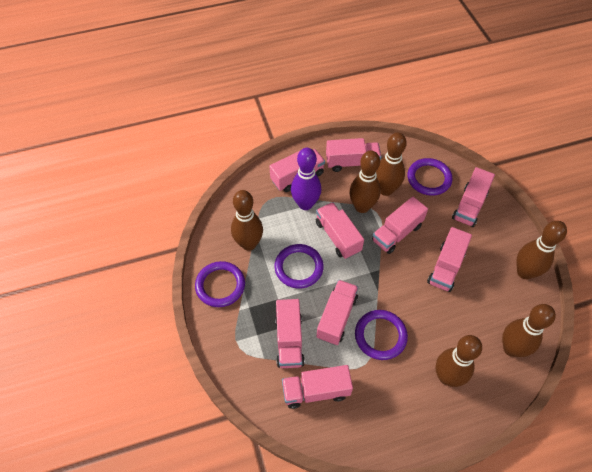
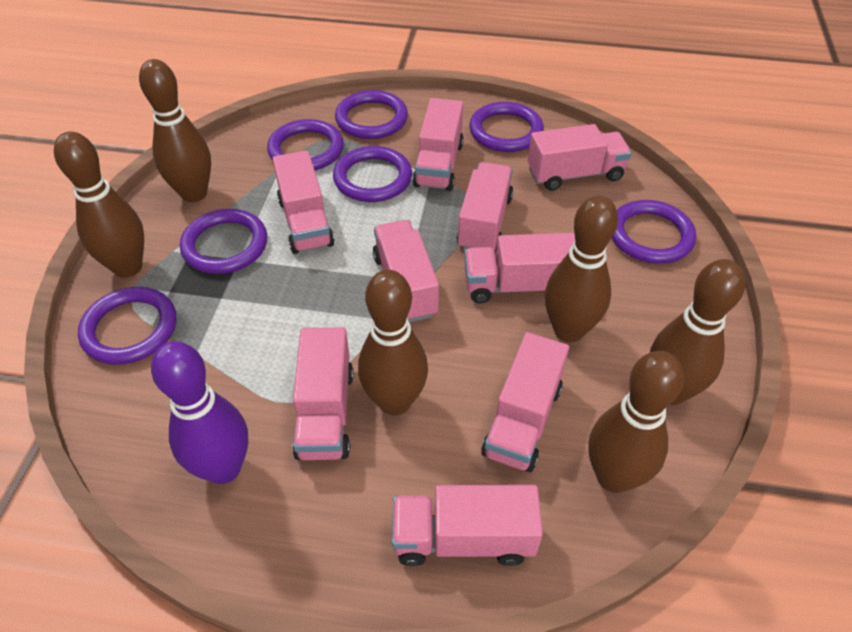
purple ring: [195,261,245,307] [274,244,324,288] [355,310,408,360] [408,158,452,196] = 4 -> [78,287,176,365] [180,209,267,274] [267,119,344,170] [333,146,412,202] [335,90,408,139] [469,102,544,152] [612,200,696,264] = 7

